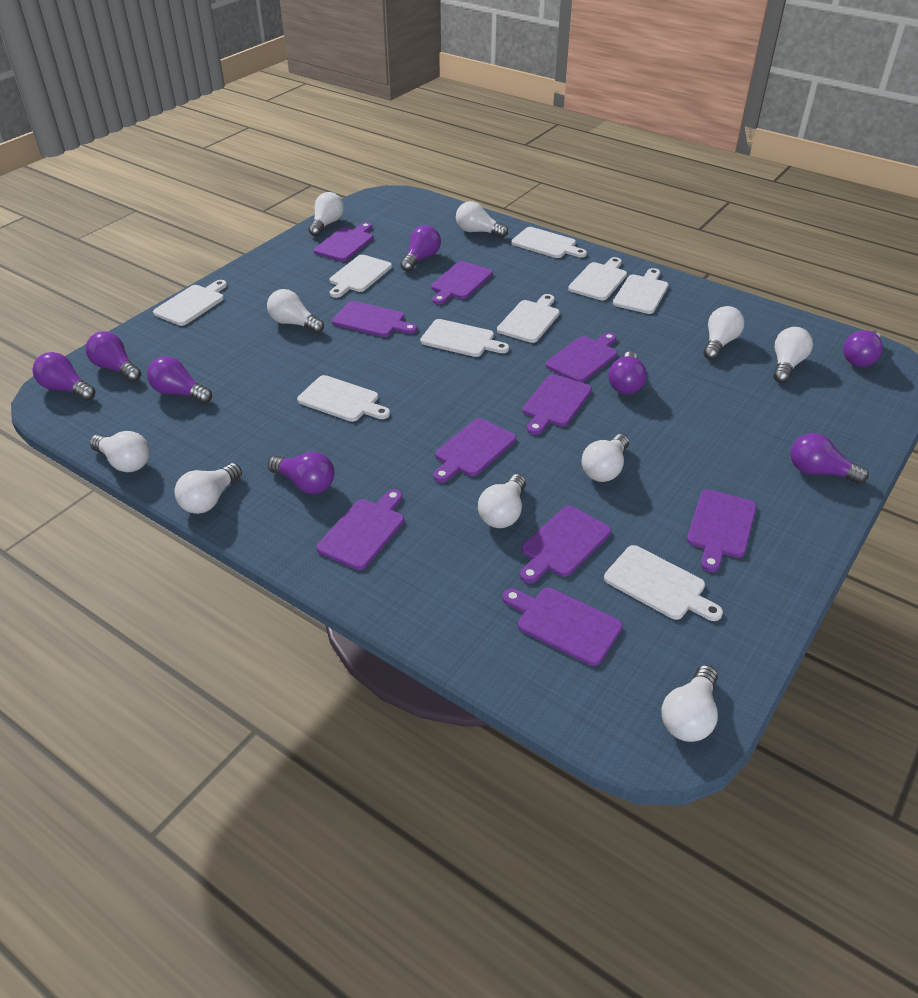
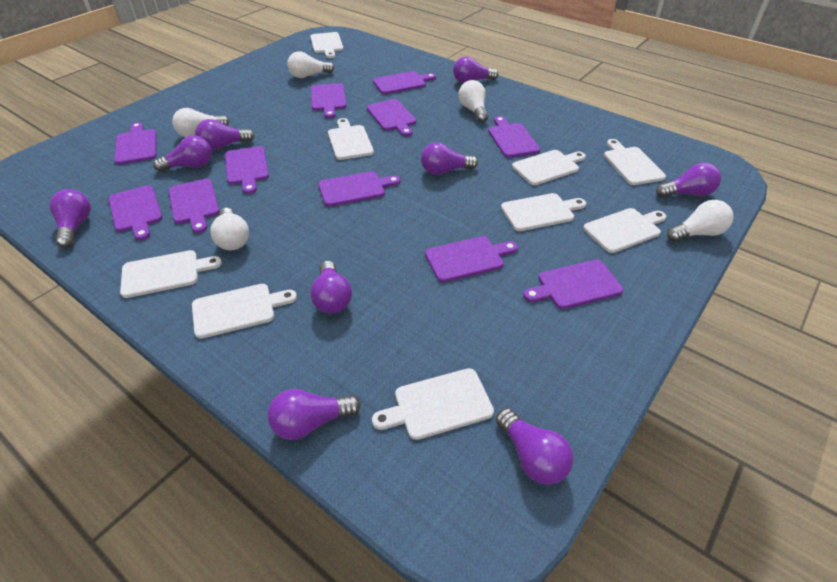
purple cutting board: [314,222,373,261] [316,489,404,570] [332,301,417,337] [431,261,493,305] [433,418,516,483] [502,587,623,666] [520,505,611,583] [522,374,592,435] [546,332,617,383] [687,489,757,572] = 10 -> [108,185,162,240] [114,122,156,165] [169,179,219,233] [225,146,269,194] [311,83,346,118] [318,171,401,207] [367,99,416,136] [373,71,436,94] [425,236,518,283] [488,116,540,158] [523,260,623,309] = 11
purple light bulb: [32,352,95,401] [86,331,141,382] [147,356,212,404] [268,452,334,494] [400,225,441,272] [609,352,647,394] [791,433,869,484] [843,330,883,367] = 8 -> [49,189,91,248] [153,135,212,172] [195,119,255,150] [268,389,361,440] [310,261,352,314] [421,142,478,175] [453,56,498,83] [496,408,573,485] [656,163,721,198] = 9
white light bulb: [90,431,150,472] [174,463,242,514] [267,289,324,333] [309,192,344,236] [456,201,508,238] [478,474,526,528] [581,434,629,482] [661,665,718,742] [704,306,744,360] [773,327,813,383] = 10 -> [172,108,229,137] [210,208,249,250] [287,51,334,78] [459,80,488,123] [667,200,733,242] = 5

